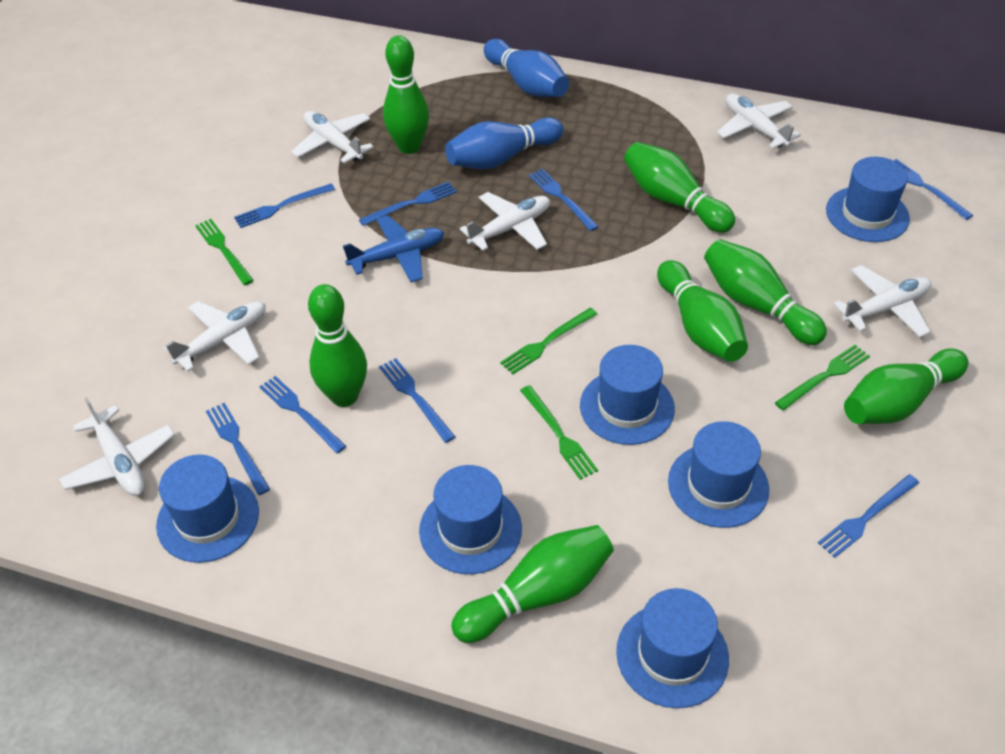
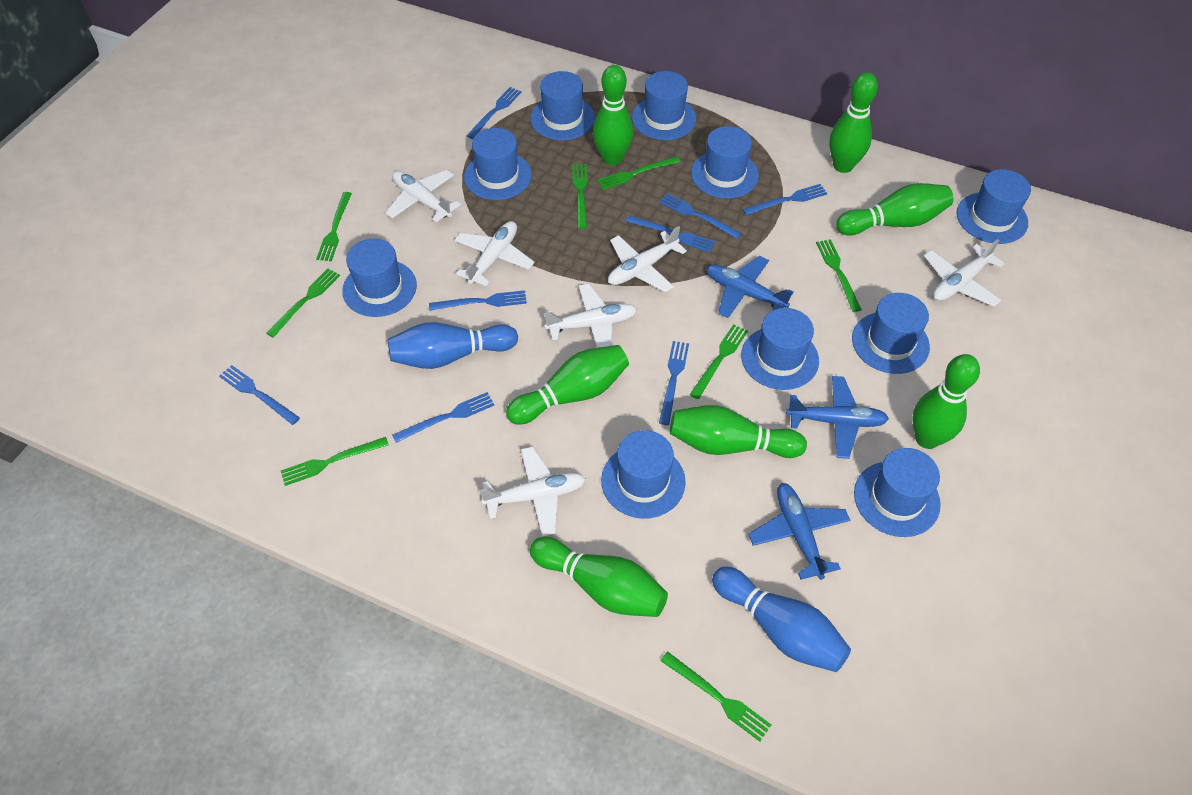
blue hat: [156,455,259,563] [419,465,522,574] [580,345,675,445] [616,588,729,708] [668,421,769,528] [826,157,910,242] = 6 -> [342,239,417,317] [464,128,532,200] [530,71,595,141] [601,430,686,519] [632,71,696,140] [691,126,759,199] [741,308,819,390] [852,293,930,374] [854,448,941,537] [957,169,1031,244] = 10
blue plane: [343,215,444,282] = 1 -> [706,256,793,318] [748,483,850,580] [786,376,889,459] = 3
green fork: [195,219,254,285] [500,308,597,374] [520,385,598,480] [775,345,870,410] = 4 -> [266,269,340,338] [281,437,389,486] [316,192,352,261] [572,164,588,229] [597,156,681,190] [660,651,771,742] [690,324,748,399] [816,239,862,312] = 8

